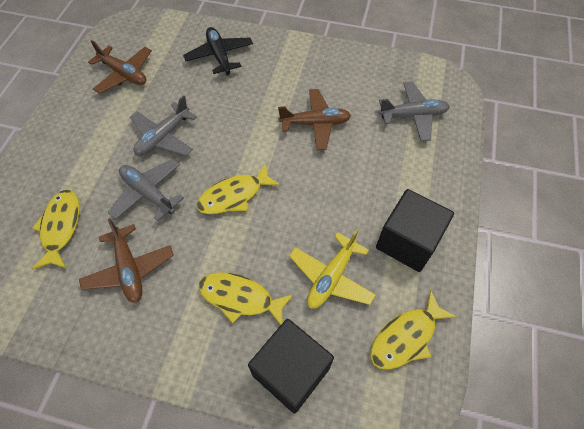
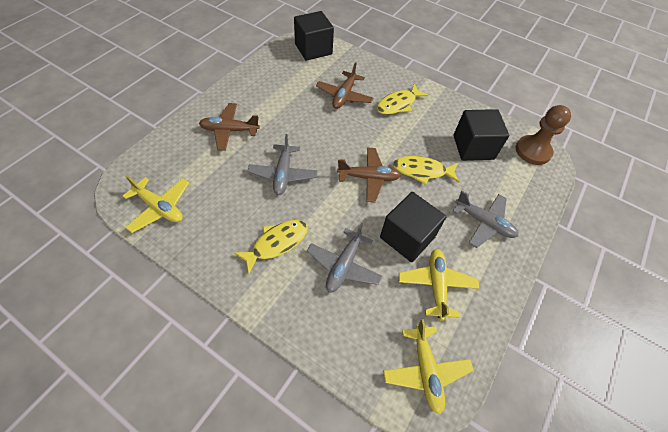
black cube: [248,319,334,414] [376,189,454,272] = 2 -> [294,11,334,61] [380,192,446,262] [453,109,509,161] = 3
black plane: [183,27,253,76] = 1 -> none = 0
brown pawn: none = 0 -> [516,105,571,165] = 1
yellow fish: [32,189,79,270] [196,163,280,214] [198,272,294,325] [370,290,456,370] = 4 -> [234,220,308,274] [377,84,429,115] [393,156,459,185] = 3
yellow plane: [289,229,376,309] = 1 -> [123,175,189,233] [383,319,474,415] [399,249,479,321] = 3

